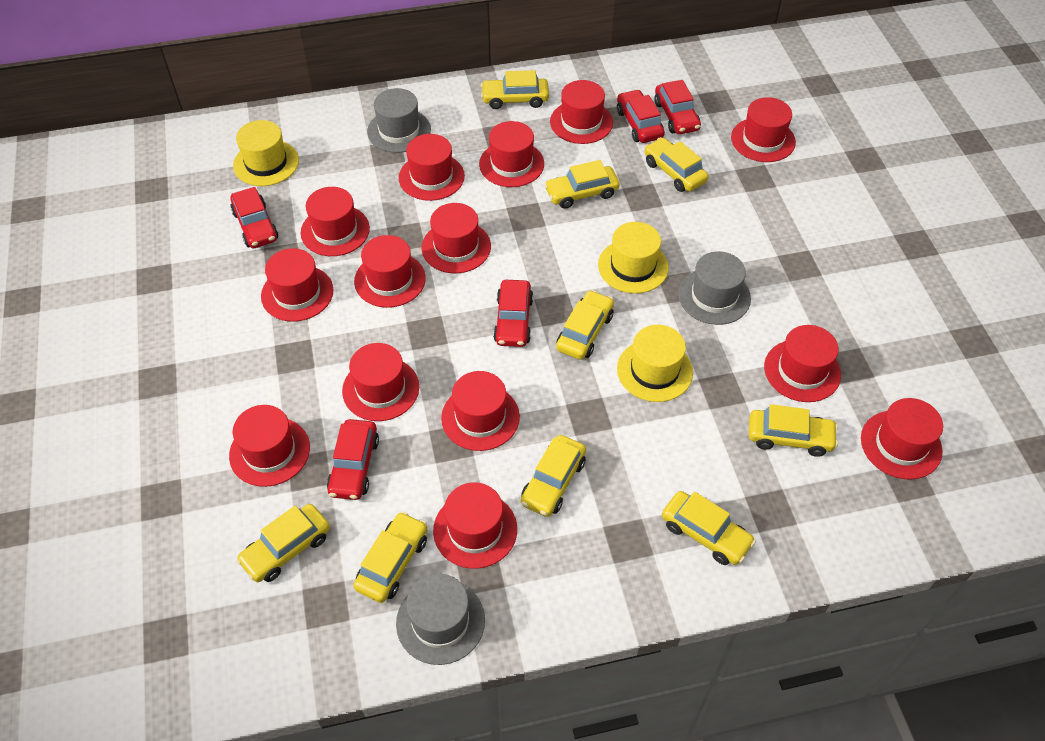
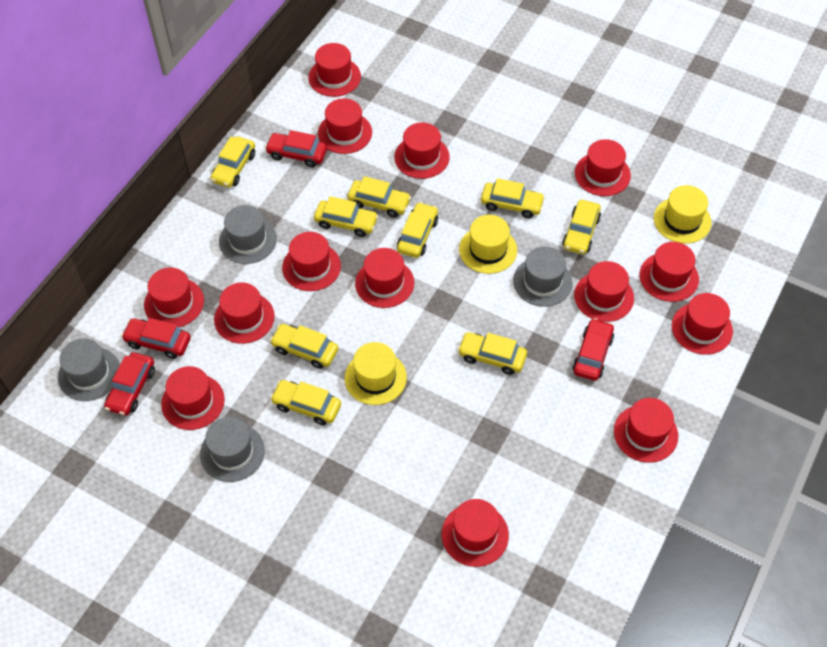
grey hat: [367,88,431,153] [396,574,485,665] [678,251,751,325] = 3 -> [58,338,120,401] [200,417,265,482] [219,205,277,264] [513,246,573,307] = 4
red car: [230,187,278,248] [327,419,379,500] [493,280,533,347] [617,89,665,143] [654,80,701,134] = 5 -> [104,352,155,416] [121,318,191,359] [265,130,327,167] [572,318,614,381] = 4

